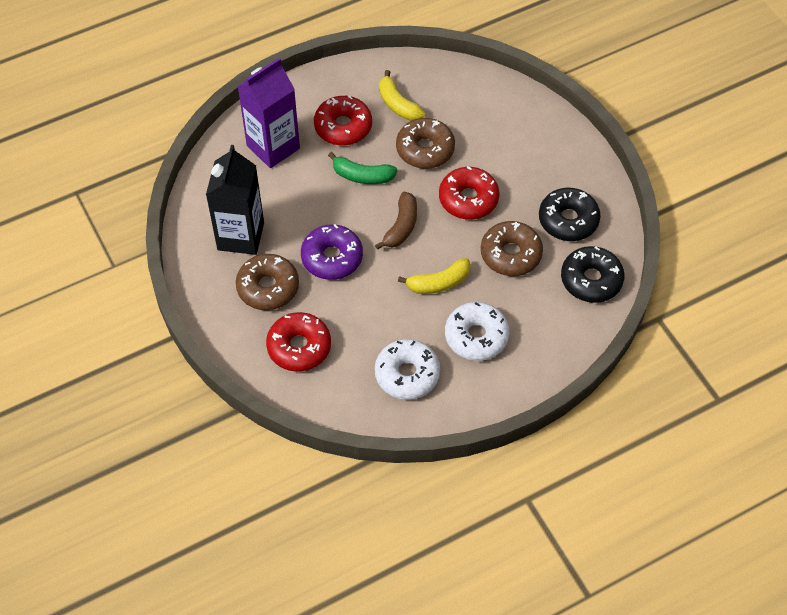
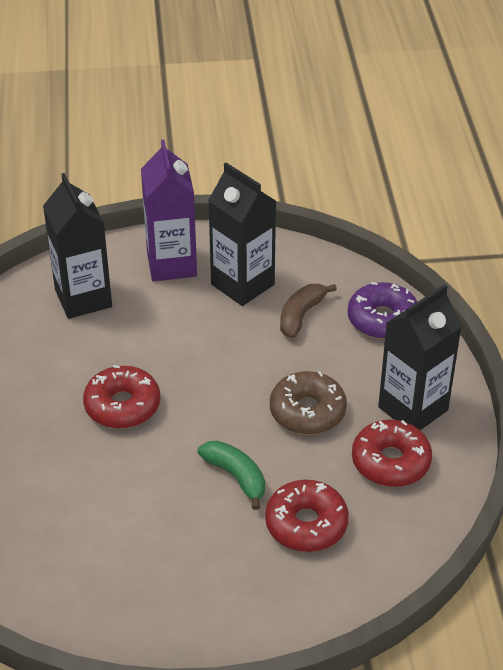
black carton: [206,145,264,255] = 1 -> [43,173,112,319] [208,163,276,306] [378,284,462,430] = 3
black donut: [539,188,600,241] [561,246,624,303] = 2 -> none = 0
brown donut: [236,254,299,310] [396,118,455,169] [481,221,543,276] = 3 -> [270,371,347,435] = 1
white donut: [375,339,440,400] [445,302,509,361] = 2 -> none = 0
yellow banana: [379,70,425,121] [398,258,471,294] = 2 -> none = 0

